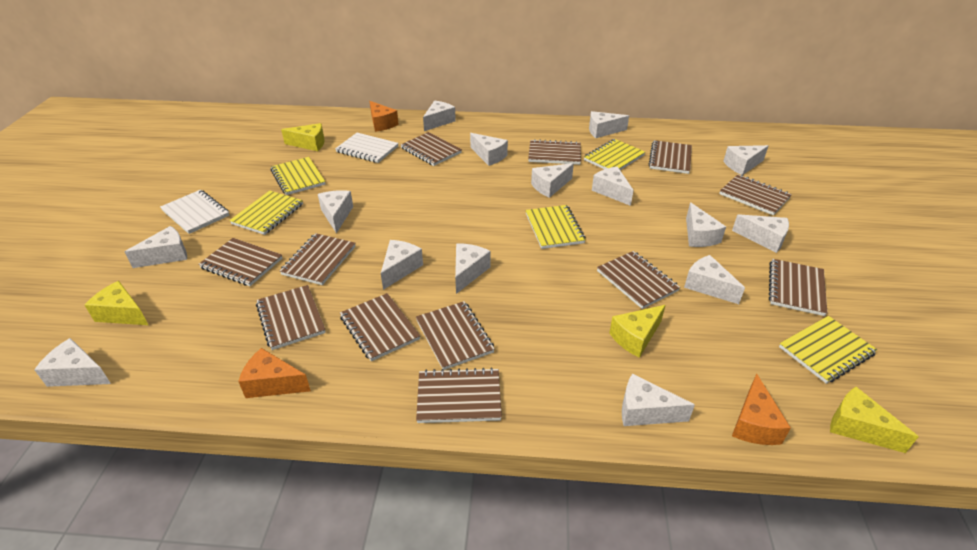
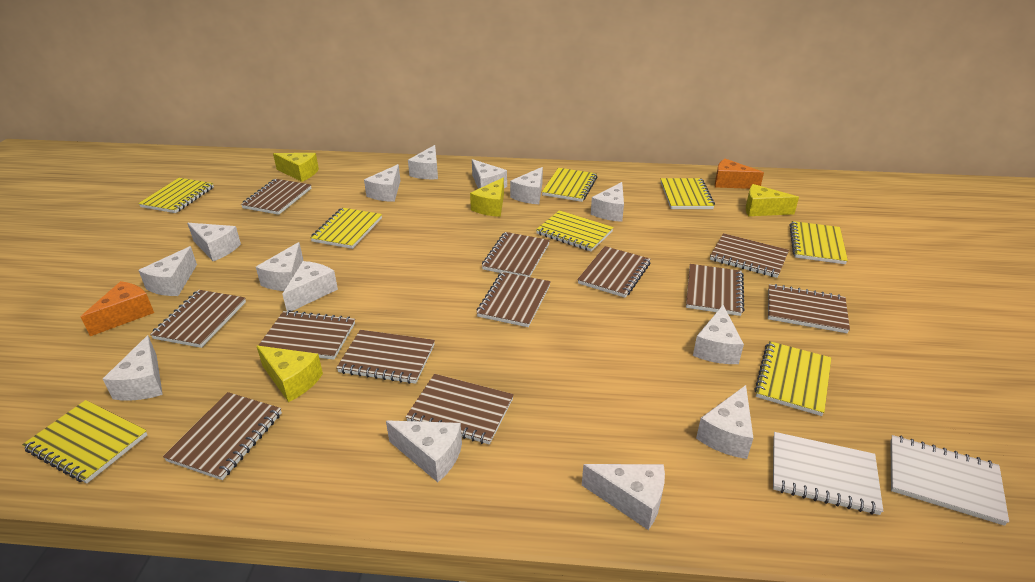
orange cheese: [238,348,311,398] [370,101,399,132] [732,374,791,445] = 3 -> [81,281,154,336] [715,159,764,189] = 2
white cheese: [34,338,111,387] [125,226,187,268] [318,190,353,233] [381,240,423,290] [423,101,456,131] [455,243,490,294] [470,133,508,166] [531,163,574,198] [589,111,629,138] [592,167,634,206] [622,373,695,426] [684,255,745,304] [686,202,726,247] [723,145,768,175] [732,214,789,253] = 15 -> [103,335,163,401] [138,246,197,296] [187,223,241,261] [256,242,304,291] [282,261,338,311] [364,164,400,202] [386,420,462,482] [408,145,438,179] [472,159,507,189] [510,167,543,204] [582,464,665,530] [591,182,624,222] [693,305,744,364] [696,385,753,459] = 14
yellow notebook: [229,190,303,235] [271,157,326,195] [525,205,586,249] [584,139,645,170] [779,316,877,384] = 5 -> [22,400,147,483] [138,178,214,213] [310,208,382,249] [536,210,614,252] [542,168,597,202] [661,178,715,209] [754,341,831,416] [790,221,848,264] = 8

